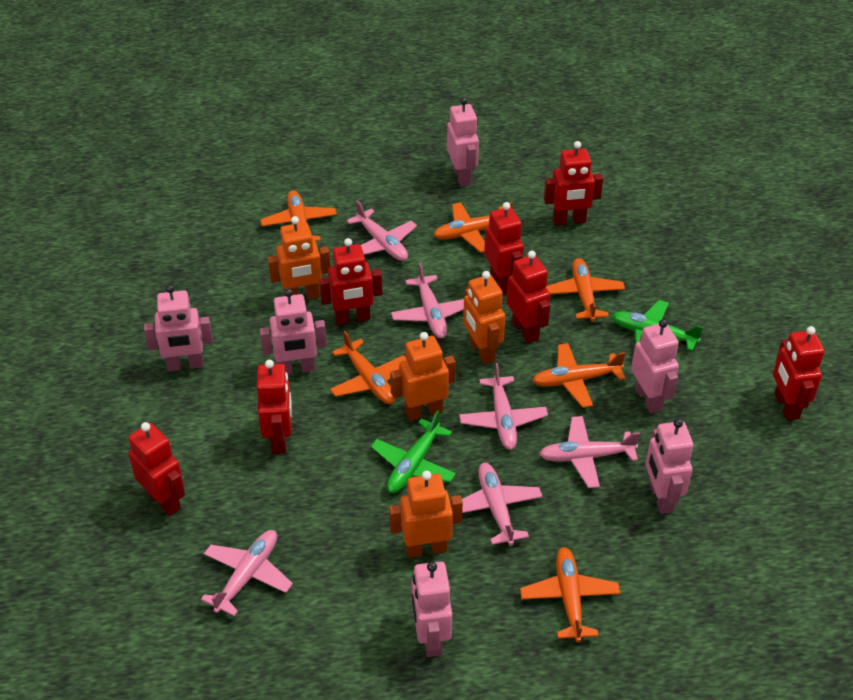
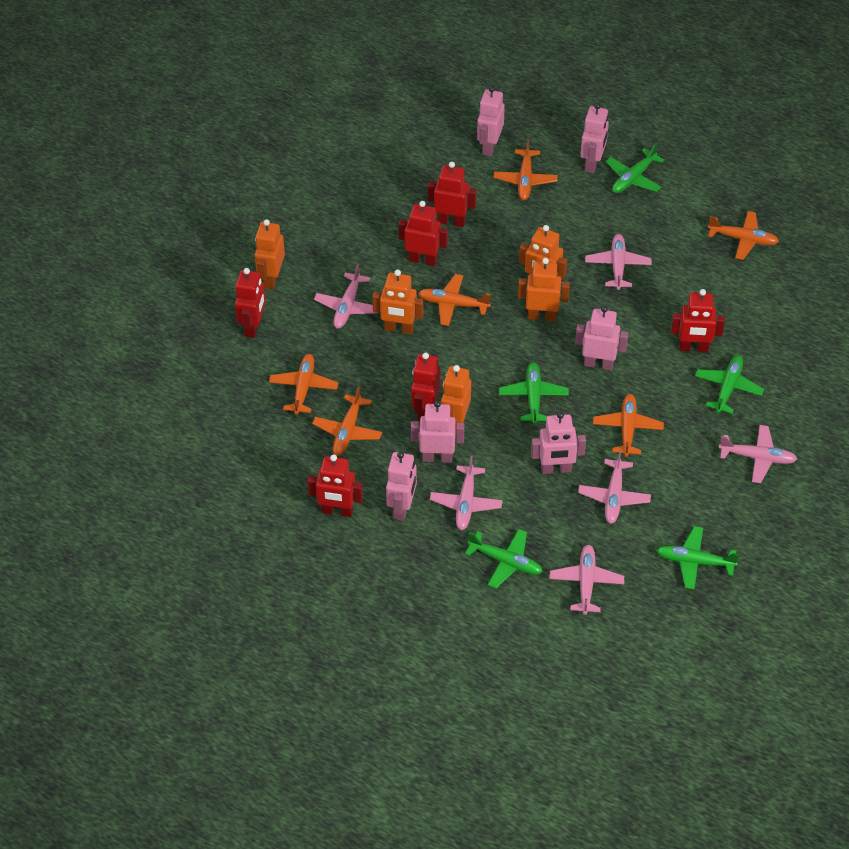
green plane: [371,410,456,493] [612,300,703,351] = 2 -> [465,529,542,588] [499,362,569,424] [606,143,665,193] [656,526,740,589] [695,355,764,414] = 5
orange robot: [268,216,330,299] [389,471,463,558] [390,332,456,421] [463,271,505,364] = 4 -> [255,219,285,290] [372,270,424,334] [441,365,471,435] [518,258,570,322] [519,225,568,279] = 5
red robot: [128,422,185,516] [257,360,292,454] [319,238,382,325] [484,202,524,294] [506,251,550,343] [544,141,603,226] [773,326,825,420] = 7 -> [235,268,266,338] [307,454,363,517] [399,201,448,266] [411,353,440,421] [428,162,477,227] [671,289,725,352] = 6

